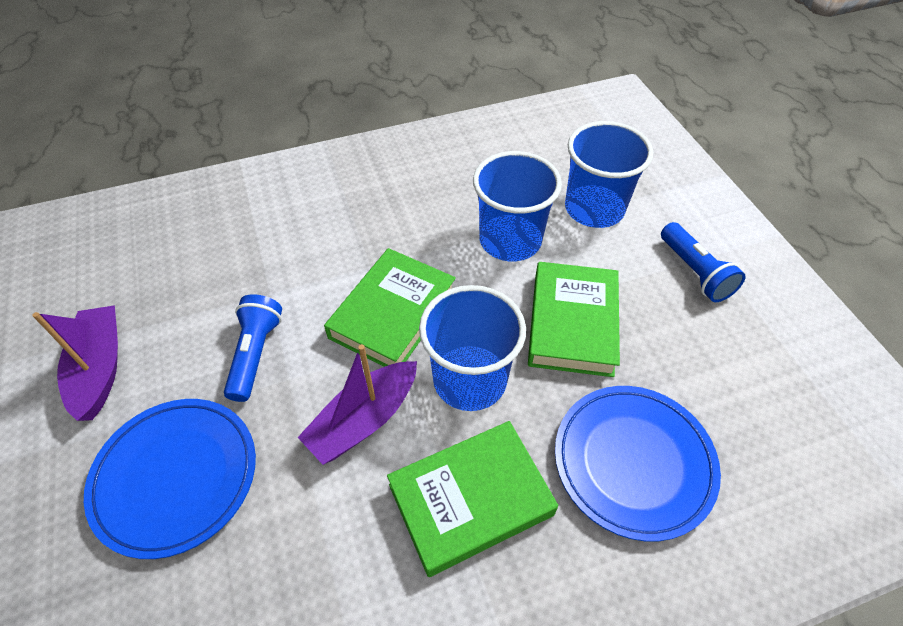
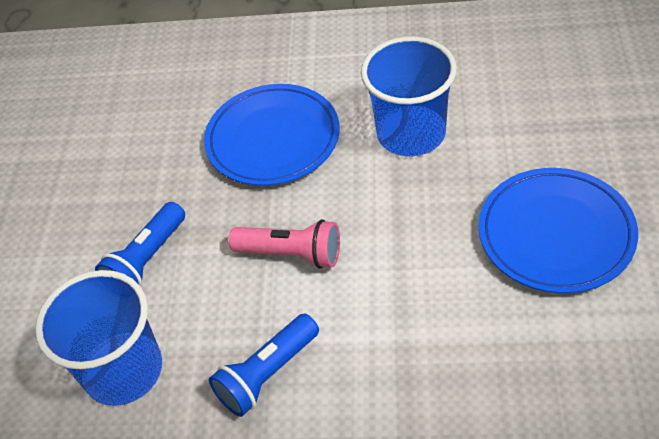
blue cup: [419,285,526,411] [473,151,562,261] [565,121,653,228] = 3 -> [35,270,162,406] [361,36,457,156] = 2
green book: [324,248,456,367] [387,421,558,577] [528,262,620,377] = 3 -> none = 0
pink flashlight: none = 0 -> [228,219,340,269] = 1
purple boat: [32,305,118,421] [297,344,417,465] = 2 -> none = 0

